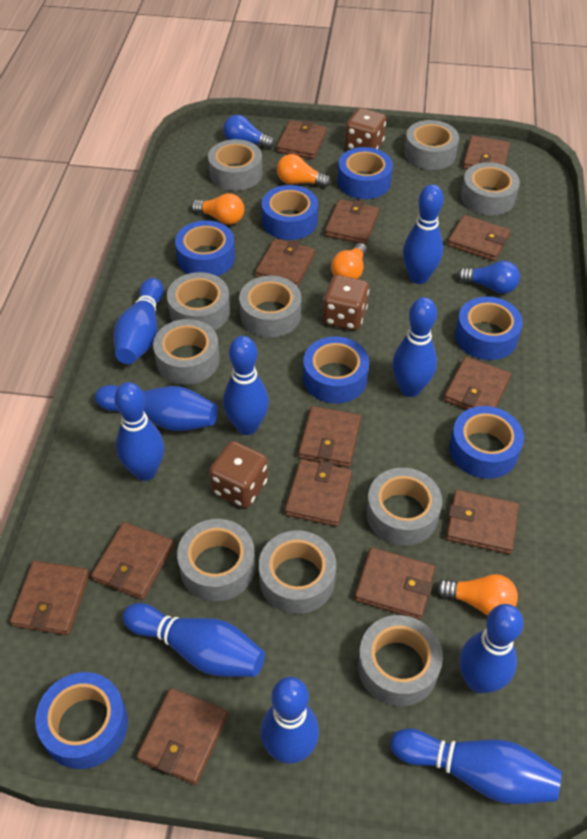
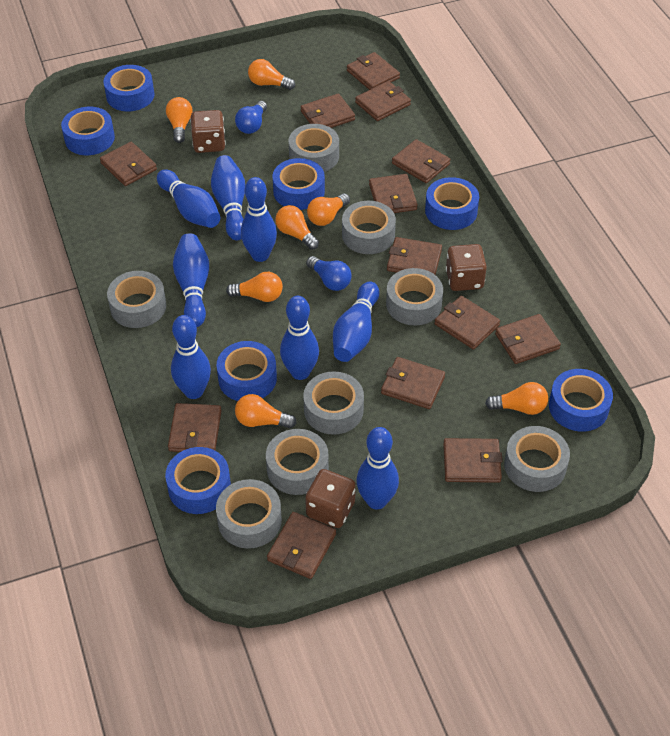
blue bowling pin: [95,385,218,431] [113,278,164,364] [114,382,164,481] [122,603,265,677] [223,336,269,435] [260,677,319,764] [390,729,562,804] [392,297,437,397] [403,184,444,284] [460,604,523,694] = 10 -> [157,169,220,228] [171,315,211,399] [173,233,209,327] [211,155,245,241] [241,177,277,262] [280,296,319,380] [333,281,379,362] [356,427,399,510] = 8
grey tape: [153,319,220,385] [167,272,230,331] [177,519,255,602] [208,139,262,191] [239,276,301,338] [259,530,336,614] [358,615,443,706] [366,468,442,546] [404,120,459,170] [461,162,520,216] = 10 -> [107,271,166,328] [216,479,282,549] [266,429,329,495] [289,124,339,172] [303,371,364,435] [342,201,396,254] [386,268,443,325] [504,426,570,492] = 8
orange light bulb: [191,193,244,225] [277,154,331,188] [331,243,367,279] [436,574,518,616] = 4 -> [166,97,193,143] [226,272,283,302] [235,394,297,428] [248,59,295,90] [275,205,319,250] [307,193,350,226] [485,382,548,415] = 7

